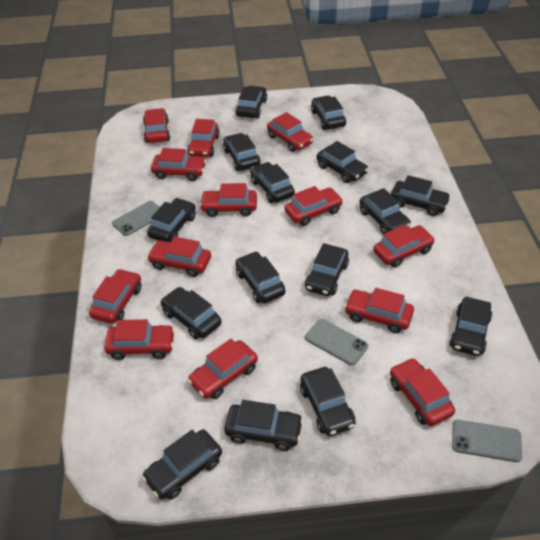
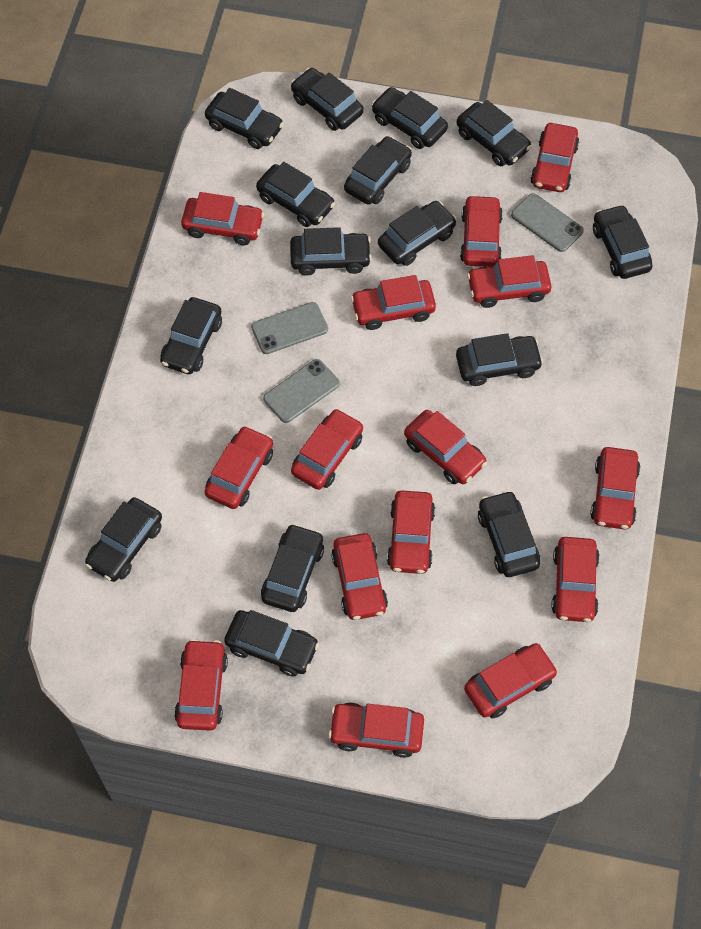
red car: [89,269,142,324] [104,319,175,360] [143,108,170,143] [147,237,211,277] [151,148,206,181] [187,119,220,157] [187,339,258,399] [200,183,257,217] [267,112,314,152] [285,186,343,226] [344,288,414,333] [373,225,435,268] [390,358,455,426] = 13 -> [174,639,228,731] [181,192,264,245] [205,426,273,509] [291,409,363,490] [328,703,424,758] [331,533,388,620] [351,275,436,330] [387,490,435,574] [404,410,487,484] [460,195,503,267] [464,643,558,719] [467,255,551,308] [530,123,579,192] [551,537,600,622] [590,447,640,530] = 15

